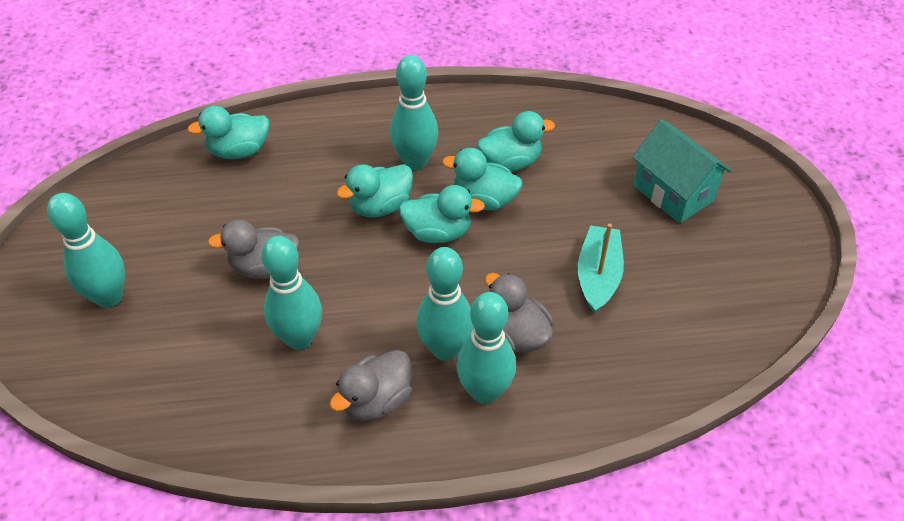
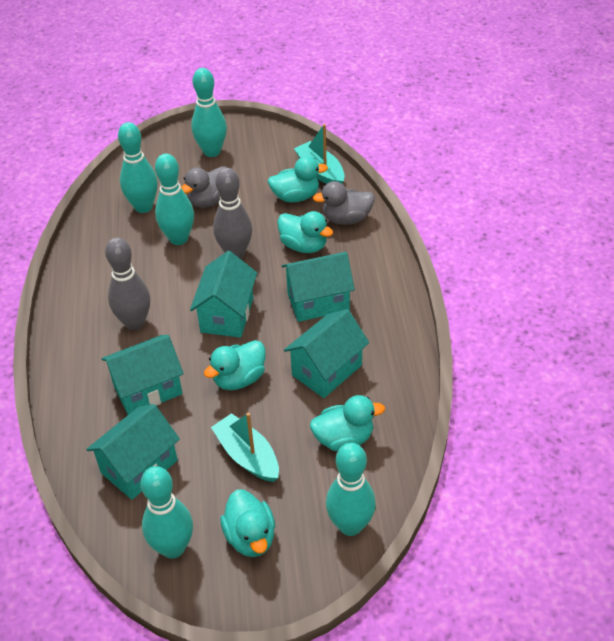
grey bowling pin: none = 0 -> [105,237,150,330] [213,168,252,259] = 2
grey duck: [208,220,300,279] [330,350,412,421] [485,273,553,353] = 3 -> [181,166,227,208] [313,181,375,225] = 2
turquoise boat: [578,223,624,313] = 1 -> [211,413,279,482] [294,124,345,184] = 2
turquoise house: [632,119,732,224] = 1 -> [86,404,180,500] [102,335,184,415] [190,251,257,338] [282,252,355,322] [284,309,369,398] = 5

